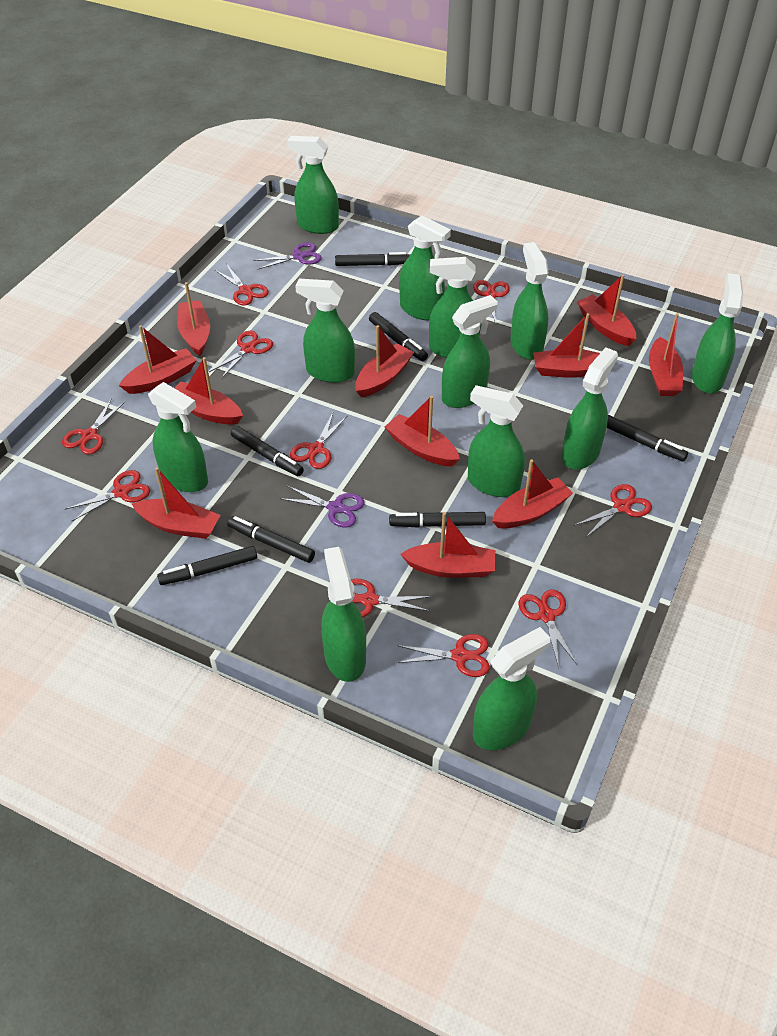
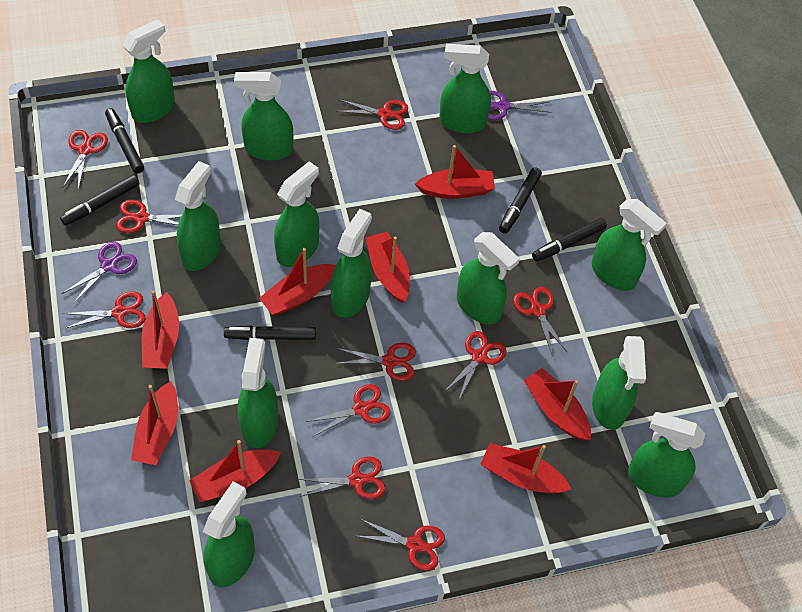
black marker: [157,546,257,585] [227,516,315,563] [231,426,304,476] [335,252,410,266] [369,312,428,361] [389,512,486,527] [607,415,688,462] = 7 -> [60,175,140,226] [105,108,144,174] [224,326,316,340] [499,168,542,234] [532,218,607,262] = 5
red boat: [119,325,197,394] [132,467,220,539] [175,357,243,425] [177,282,210,356] [355,325,414,398] [385,396,460,466] [400,512,495,578] [492,459,573,529] [533,313,600,378] [577,275,636,346] [649,313,683,396] = 11 -> [131,381,178,465] [142,290,179,369] [189,440,281,502] [259,248,336,315] [366,232,410,303] [415,145,495,199] [481,443,571,493] [524,368,591,440] = 8

